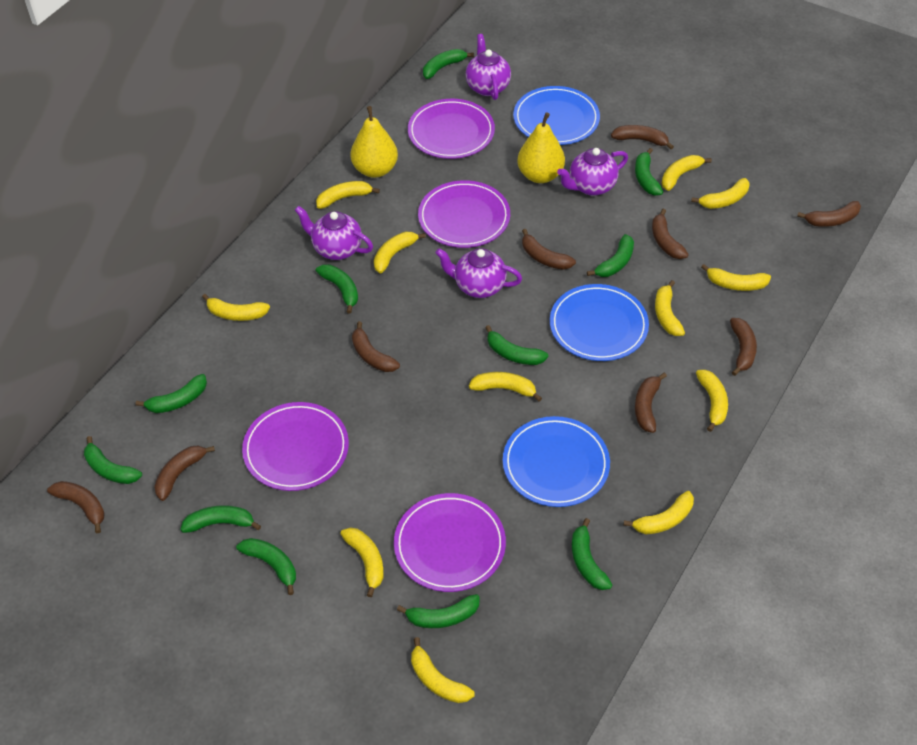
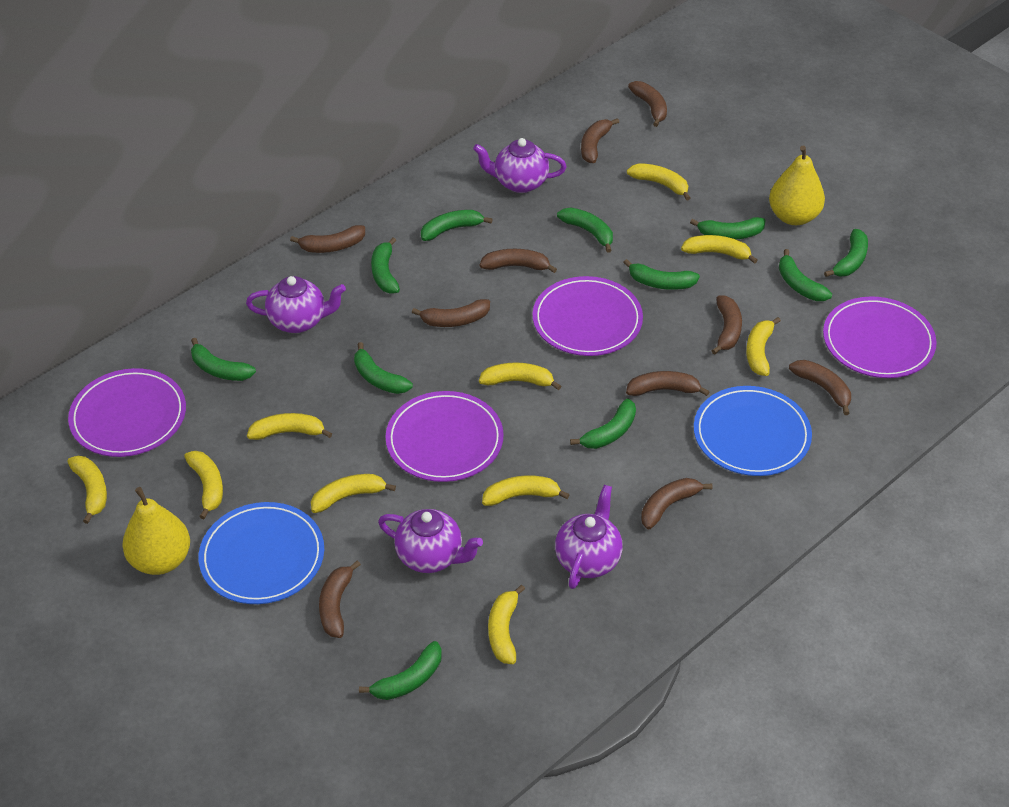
blue plate: [503,416,610,507] [513,86,600,145] [550,284,649,361] = 3 -> [199,502,324,604] [694,386,812,476] = 2
brown banana: [47,481,105,533] [154,446,215,501] [352,321,400,372] [522,229,576,270] [611,125,674,149] [635,372,667,433] [652,209,689,259] [730,318,757,376] [797,201,861,227] = 9 -> [290,225,365,253] [319,560,361,638] [412,299,490,327] [480,249,557,273] [581,118,619,163] [626,371,709,396] [628,81,667,127] [641,478,712,529] [712,296,742,355] [789,360,851,415] = 10
yellow banana: [202,294,270,321] [316,181,380,209] [341,527,384,597] [374,232,426,273] [411,637,474,703] [469,372,542,401] [624,491,694,534] [655,280,685,336] [662,155,712,191] [691,178,750,209] [696,370,728,432] [701,264,771,291] = 12 -> [67,456,107,524] [184,451,223,519] [247,413,332,440] [311,474,396,513] [479,363,561,390] [482,475,570,506] [488,585,525,664] [627,163,690,200] [681,235,758,264] [746,317,781,376] = 10

